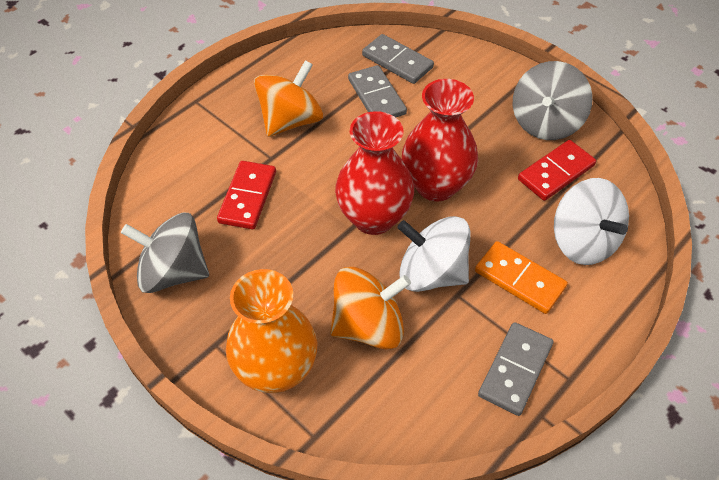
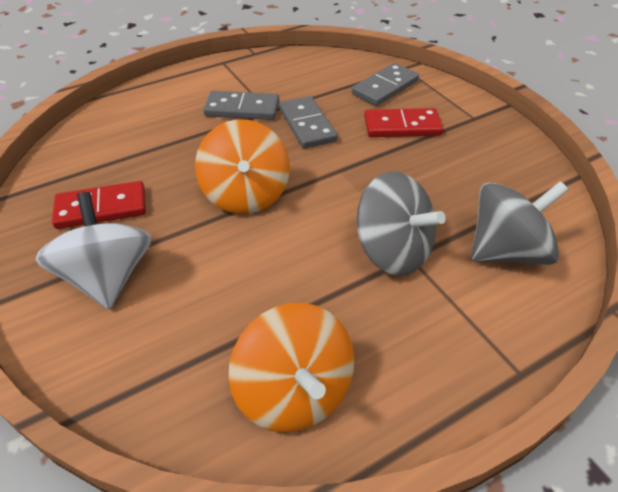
orange domino: [475,241,568,314] = 1 -> none = 0
orange vase: [226,269,317,393] = 1 -> none = 0
red vase: [335,111,414,235] [402,79,478,201] = 2 -> none = 0
white spinning top: [397,216,471,292] [554,178,629,265] = 2 -> [35,192,151,309] = 1

